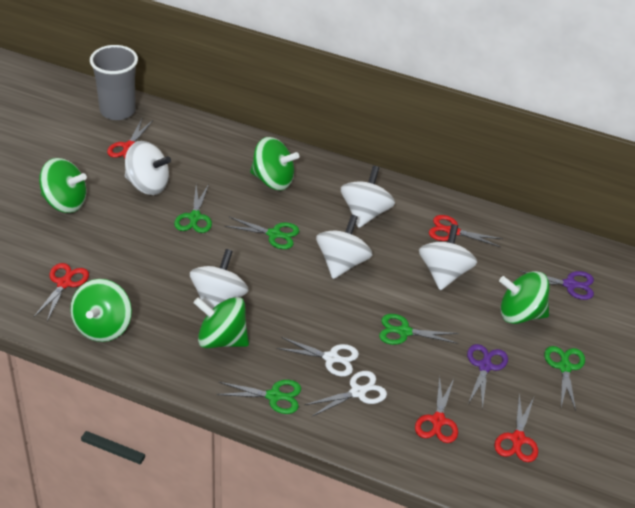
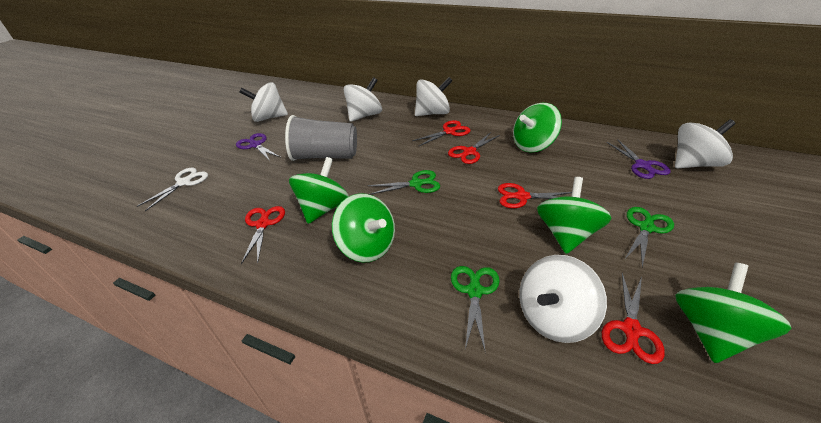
green scissors: [174,184,212,233] [216,380,301,414] [224,217,299,249] [379,314,459,345] [544,346,585,411] = 5 -> [367,170,440,195] [451,266,500,350] [624,207,674,267] = 3
white scissors: [276,337,359,376] [305,371,387,417] = 2 -> [136,168,208,211] = 1

